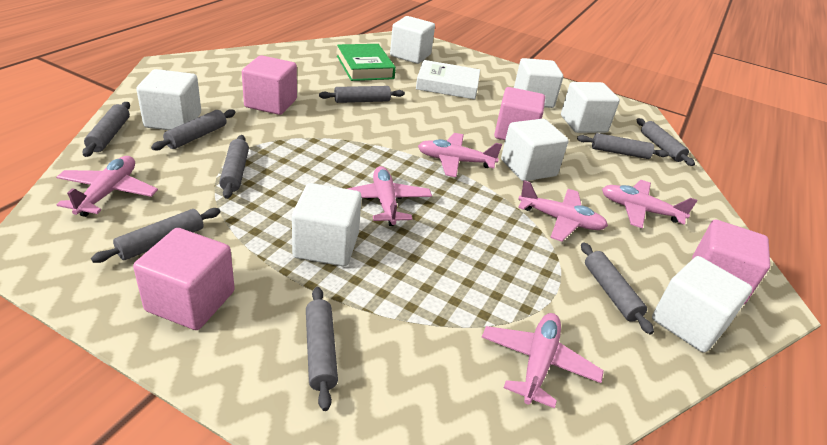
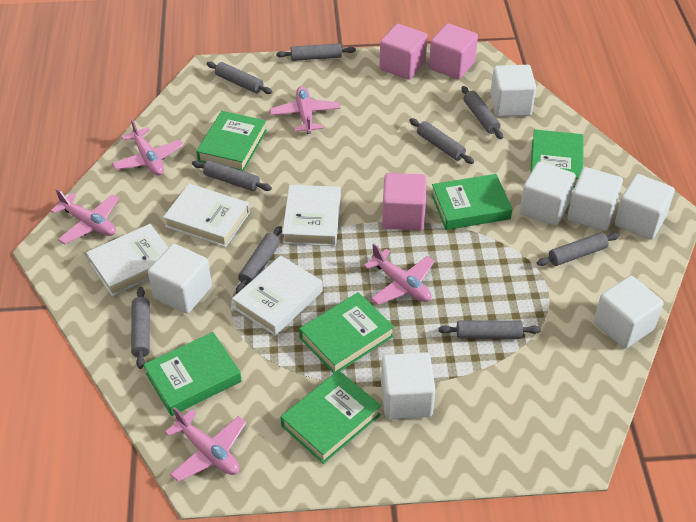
green book: [337,44,396,81] = 1 -> [143,332,242,416] [196,111,267,171] [281,370,381,464] [299,292,394,374] [431,174,512,230] [530,129,584,188] = 6
pink cube: [133,228,235,330] [242,55,297,115] [494,87,545,140] [692,219,770,304] = 4 -> [379,24,428,80] [382,173,426,231] [429,23,478,79] = 3
pink plane: [56,156,158,217] [347,166,432,226] [418,133,502,177] [482,313,604,408] [518,180,608,242] [602,180,697,228] = 6 -> [51,189,119,244] [112,119,184,175] [165,407,246,482] [270,86,340,134] [364,244,435,305] = 5
white book: [416,60,480,100] = 1 -> [86,224,168,296] [163,184,250,247] [232,255,323,336] [282,185,341,246] = 4

